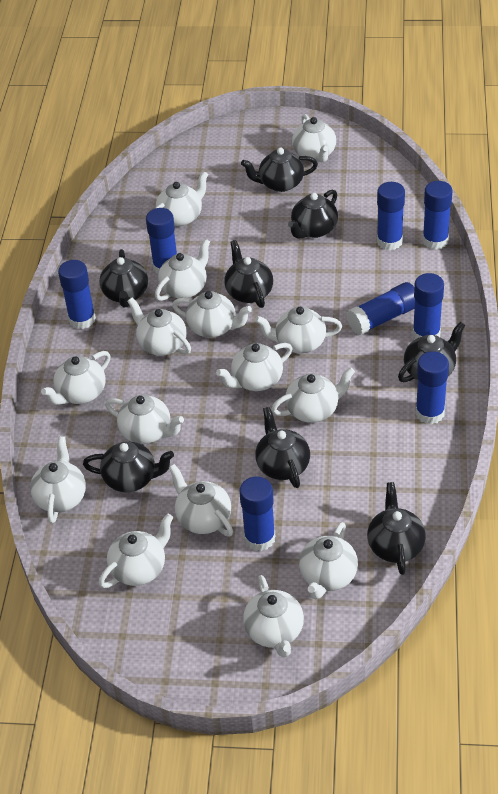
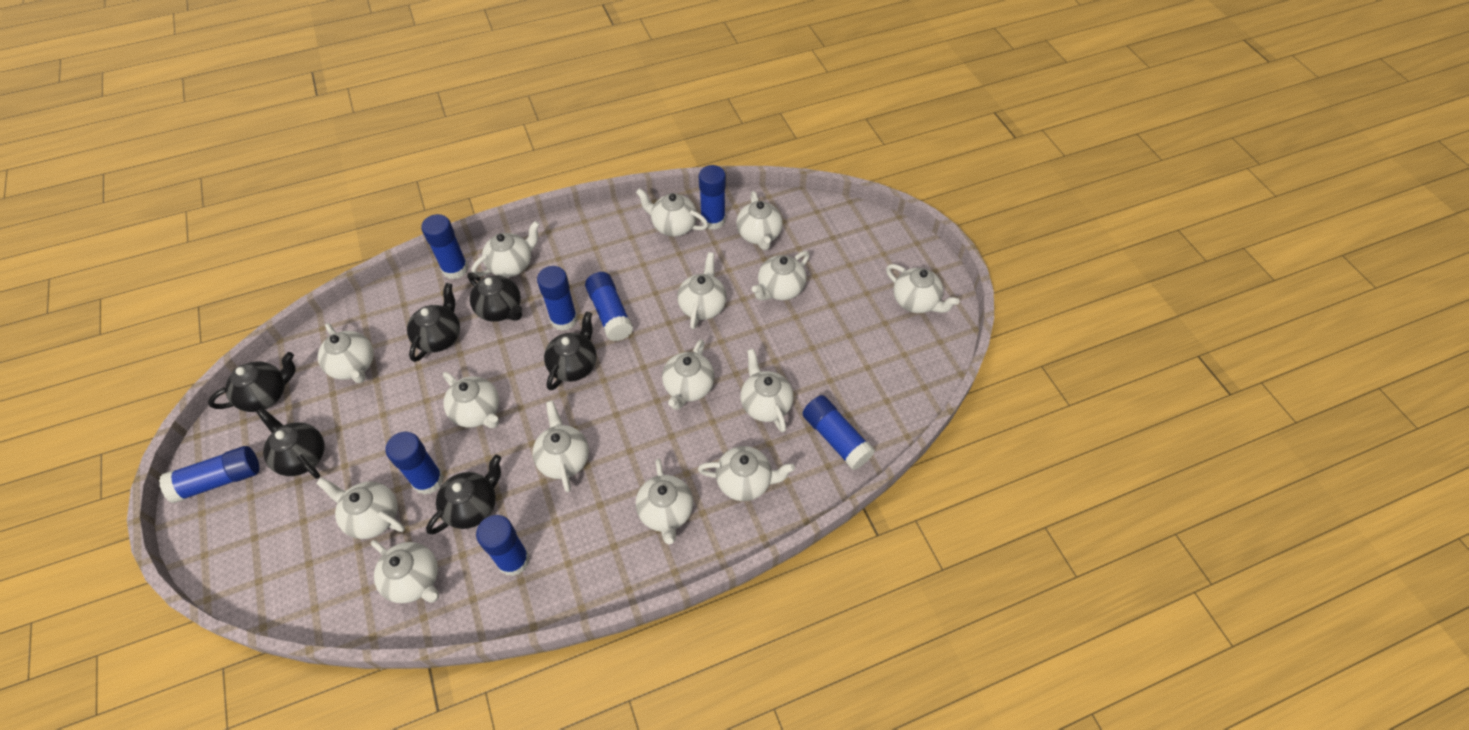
black teapot: [83,442,174,492] [99,249,148,307] [225,240,273,308] [241,148,318,192] [255,407,310,488] [288,189,338,239] [367,482,426,575] [398,322,465,382] = 8 -> [208,352,296,412] [257,408,325,479] [407,283,460,362] [426,455,501,535] [467,272,522,322] [544,311,597,391] = 6

